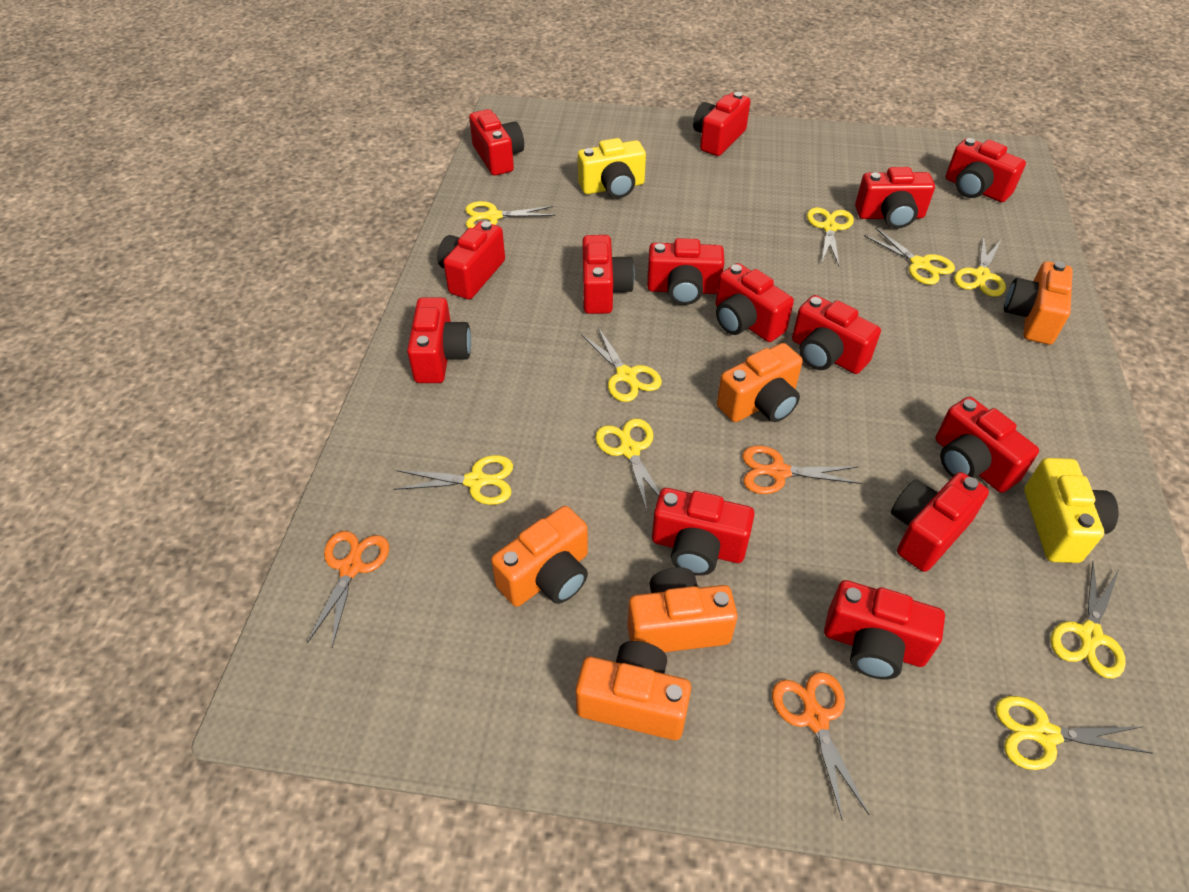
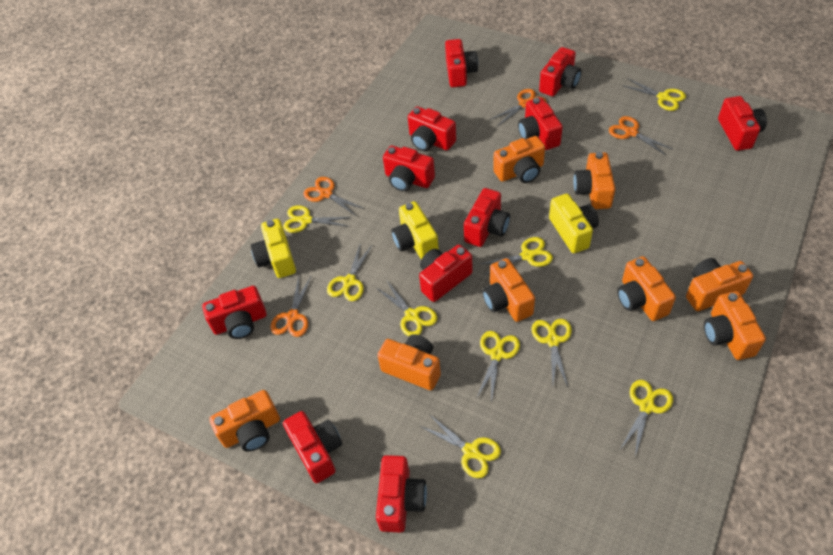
orange camera: [491,506,588,607] [576,641,691,740] [627,567,738,652] [717,343,803,422] [1004,261,1073,345] = 5 -> [209,390,280,452] [377,334,441,390] [482,258,535,322] [493,136,545,183] [573,152,615,209] [617,256,676,321] [686,258,753,311] [704,291,766,360] = 8
orange scissors: [307,531,389,647] [742,446,862,494] [772,672,869,821] = 3 -> [270,276,311,337] [303,177,364,216] [490,89,547,126] [609,116,673,155] = 4
red camera: [407,297,471,383] [437,221,505,299] [469,109,524,176] [583,235,635,314] [647,238,724,305] [652,488,755,576] [693,92,750,156] [716,263,794,342] [792,295,881,374] [824,580,945,679] [855,167,935,229] [891,472,989,572] [935,397,1039,493] [945,138,1026,202] = 14 -> [202,286,267,339] [283,411,342,483] [376,455,427,532] [383,145,435,191] [408,106,456,151] [419,245,473,302] [445,39,478,87] [464,188,510,247] [518,97,563,150] [539,47,581,96] [718,96,767,151] = 11
yellow camera: [578,138,646,198] [1024,458,1119,563] = 2 -> [251,219,296,278] [391,201,439,260] [549,194,599,253] = 3

